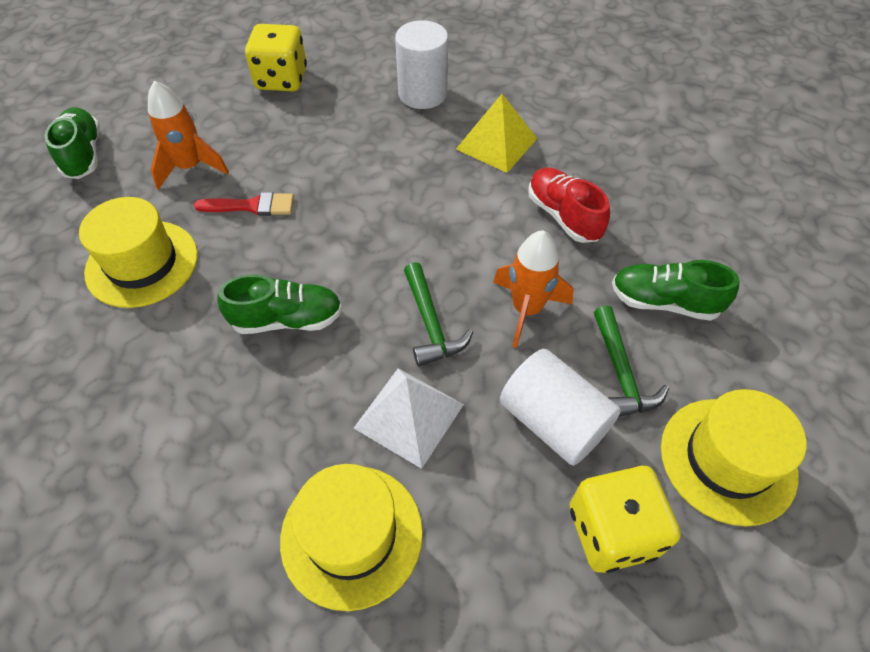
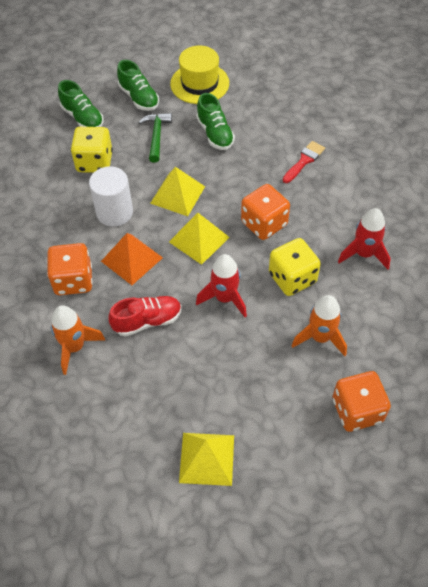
green hammer: [404,262,474,366] [594,306,669,417] = 2 -> [139,113,172,163] = 1
orange dice: none = 0 -> [47,243,93,295] [241,184,290,240] [332,371,391,432] = 3
orange pyramid: none = 0 -> [101,233,163,285] = 1
red rocket: none = 0 -> [196,254,247,317] [338,208,391,269] = 2
white cylinder: [395,20,448,109] [500,349,621,466] = 2 -> [89,166,133,227] = 1
white pyramid: [354,369,464,469] = 1 -> none = 0
yellow hat: [79,197,198,308] [280,464,423,611] [661,389,806,526] = 3 -> [170,46,229,104] = 1
yellow pyramid: [456,94,538,173] = 1 -> [150,167,205,216] [169,213,230,265] [179,433,234,486] = 3

